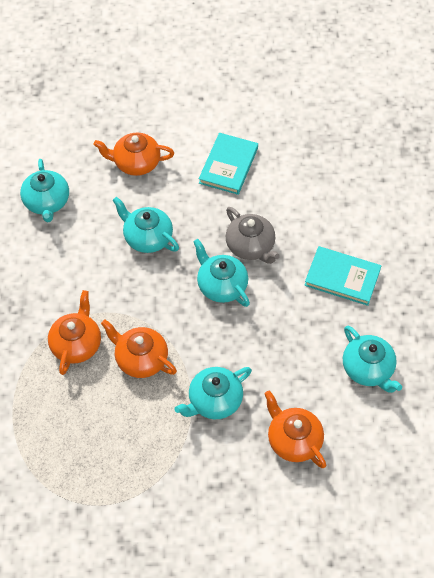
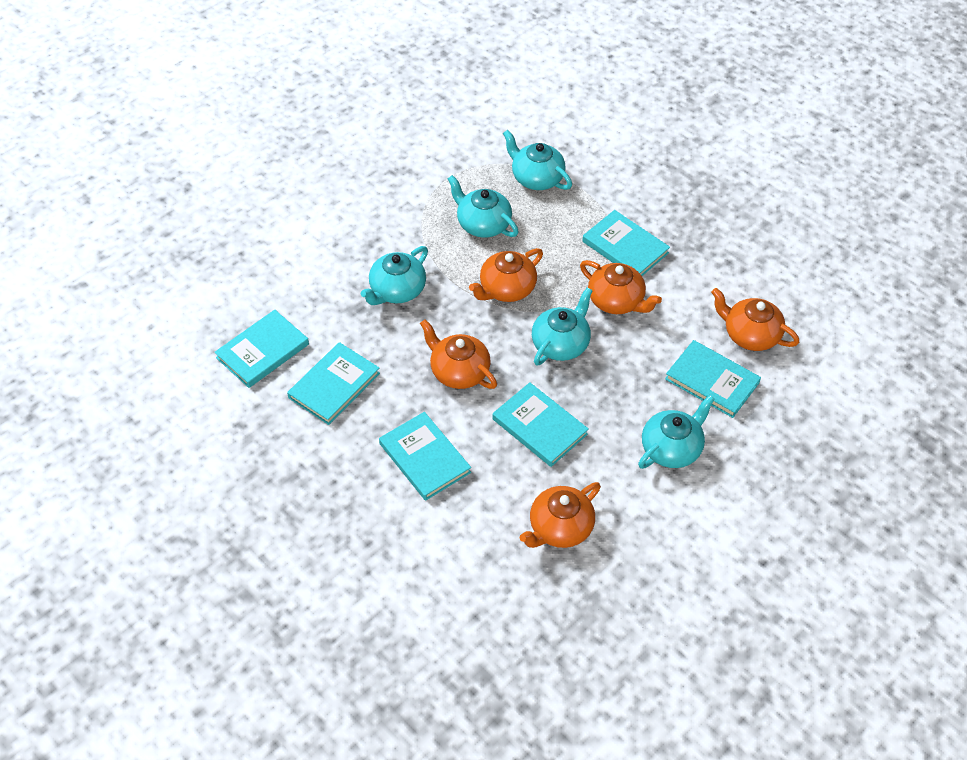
grey teapot: [226,207,280,264] = 1 -> none = 0
orange teapot: [48,290,101,375] [93,133,174,176] [101,319,177,378] [264,390,326,468] = 4 -> [420,319,497,389] [469,248,543,302] [520,482,601,548] [580,260,662,314] [711,288,799,351] = 5
turquoise book: [199,133,258,195] [304,246,381,306] = 2 -> [214,310,309,388] [287,342,380,425] [379,412,471,501] [492,382,589,467] [582,210,670,276] [665,340,761,418] = 6

